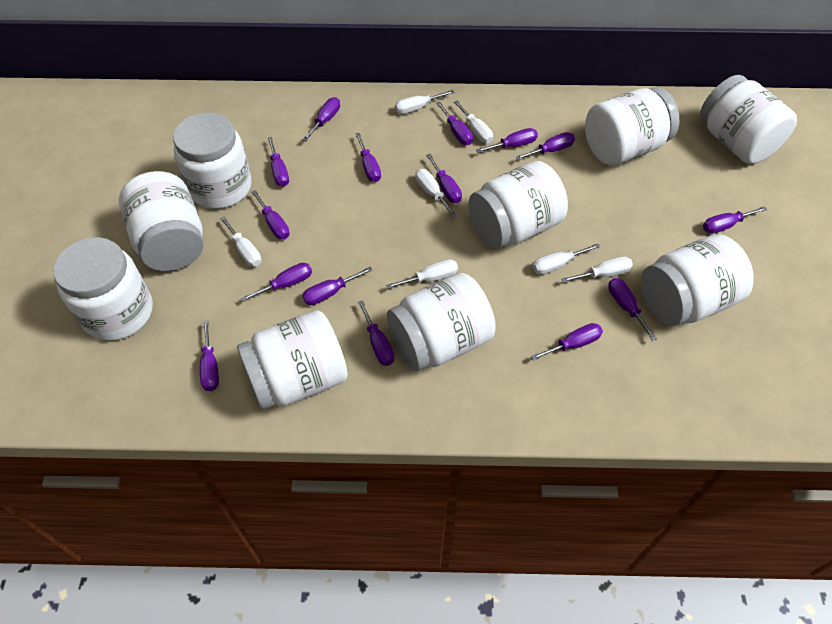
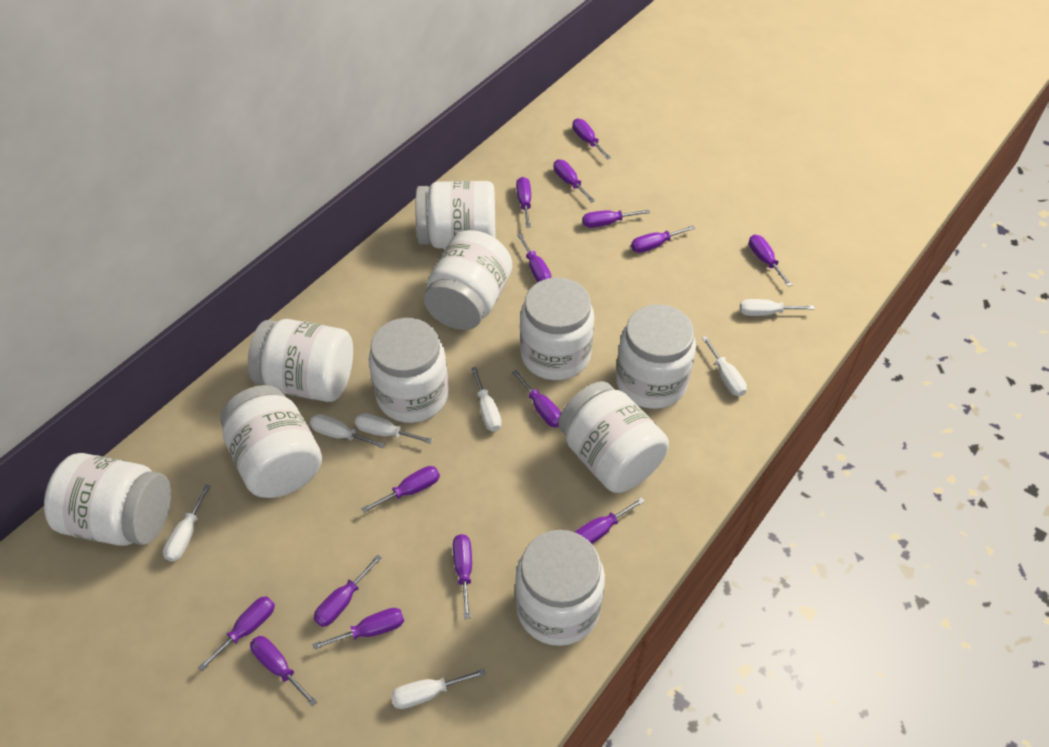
white jar: [53,237,153,341] [119,171,203,271] [173,113,252,209] [237,310,348,410] [387,273,496,371] [468,161,568,249] [585,87,679,166] [641,234,754,326] [700,75,797,164] = 9 -> [44,453,171,546] [220,385,322,498] [248,319,353,402] [369,318,449,423] [415,181,495,249] [424,230,512,330] [515,530,605,646] [520,277,594,380] [558,381,669,493] [616,304,696,409] = 10

